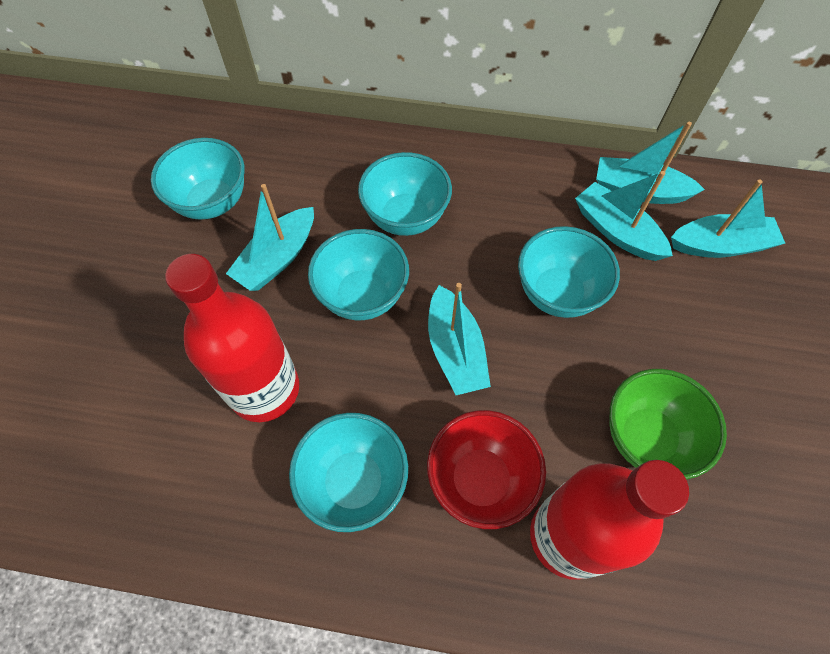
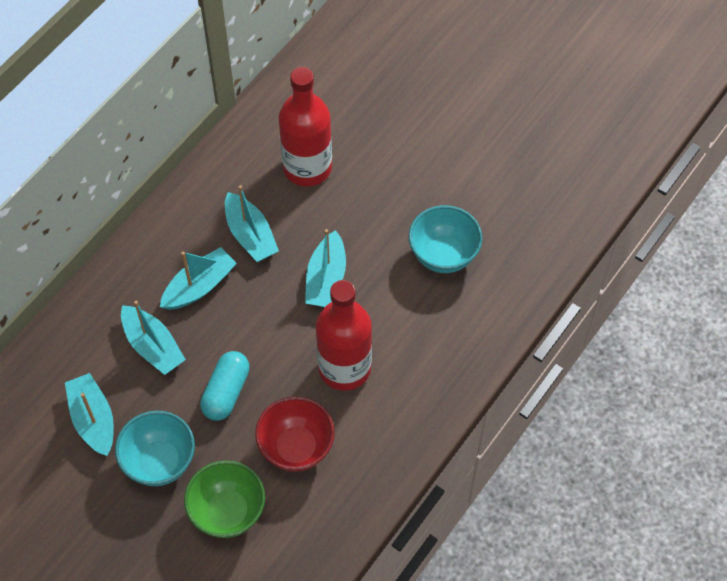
turquoise bowl: [151,138,245,220] [289,413,408,532] [308,229,409,320] [358,152,452,236] [518,226,620,318] = 5 -> [115,410,195,486] [409,205,482,273] = 2
turquoise capsule: none = 0 -> [200,351,250,421] = 1

